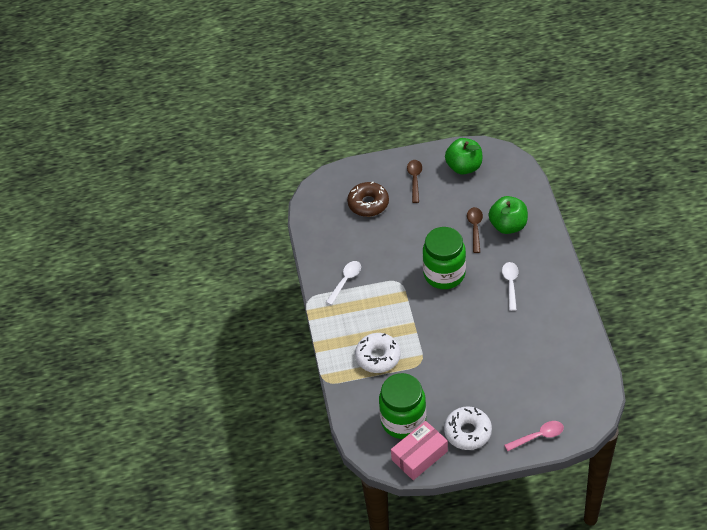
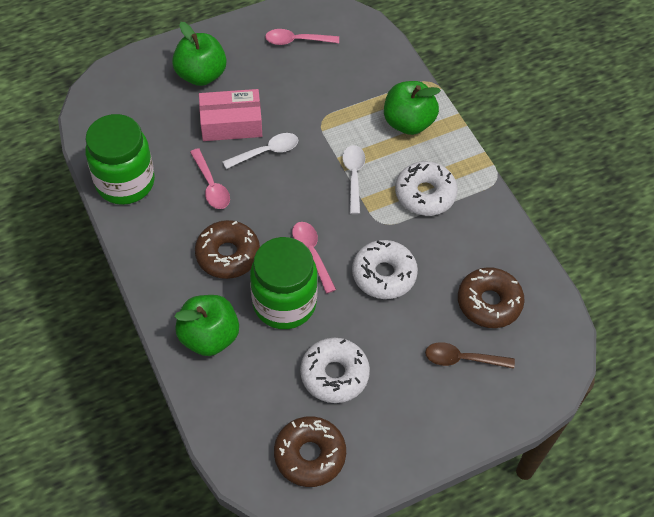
brown donut: [347,182,389,217] = 1 -> [195,220,260,279] [274,416,346,487] [458,267,525,328] = 3
brown spoon: [407,160,422,203] [467,207,483,253] = 2 -> [425,342,515,369] = 1
green apple: [445,138,482,175] [489,196,528,234] = 2 -> [172,22,227,86] [175,295,239,356] [384,81,441,135] = 3
pink spoon: [504,421,564,451] = 1 -> [190,148,230,209] [265,29,339,45] [292,222,336,294] = 3
white donut: [355,333,401,373] [444,406,492,450] = 2 -> [300,338,370,403] [352,240,418,299] [395,161,458,216] = 3

